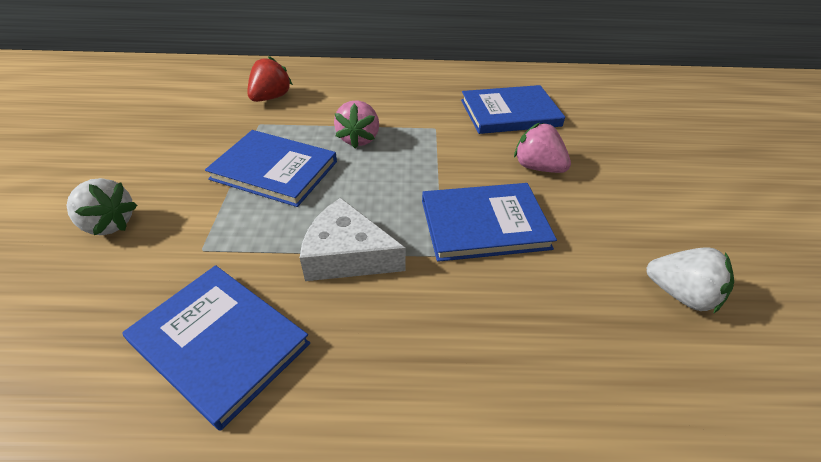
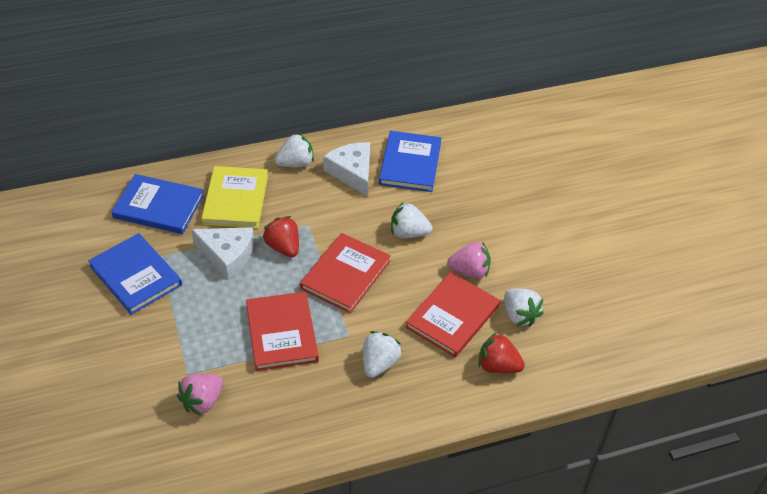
blue book: [122,265,310,431] [205,130,337,207] [422,183,557,262] [461,85,565,134] = 4 -> [88,233,182,315] [112,174,204,234] [379,131,441,192] = 3
red book: none = 0 -> [246,292,319,371] [300,233,391,313] [405,272,500,358] = 3
red strawberry: [247,56,293,102] = 1 -> [263,216,299,257] [479,332,525,373] = 2
white cheese: [300,198,406,281] = 1 -> [191,227,254,279] [323,142,370,196] = 2
white strawberry: [66,178,138,235] [646,247,734,313] = 2 -> [274,133,314,167] [363,331,402,378] [391,202,432,238] [504,288,543,327] = 4
yellow book: none = 0 -> [201,166,268,228] = 1

